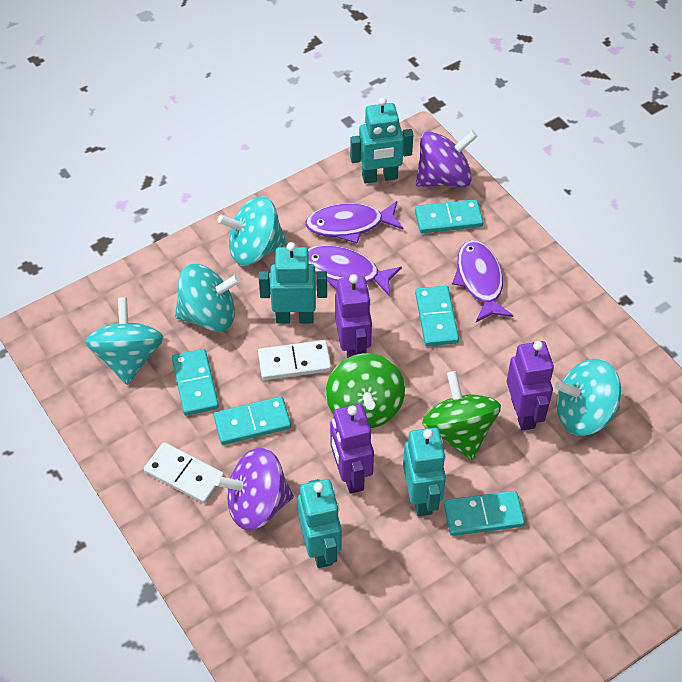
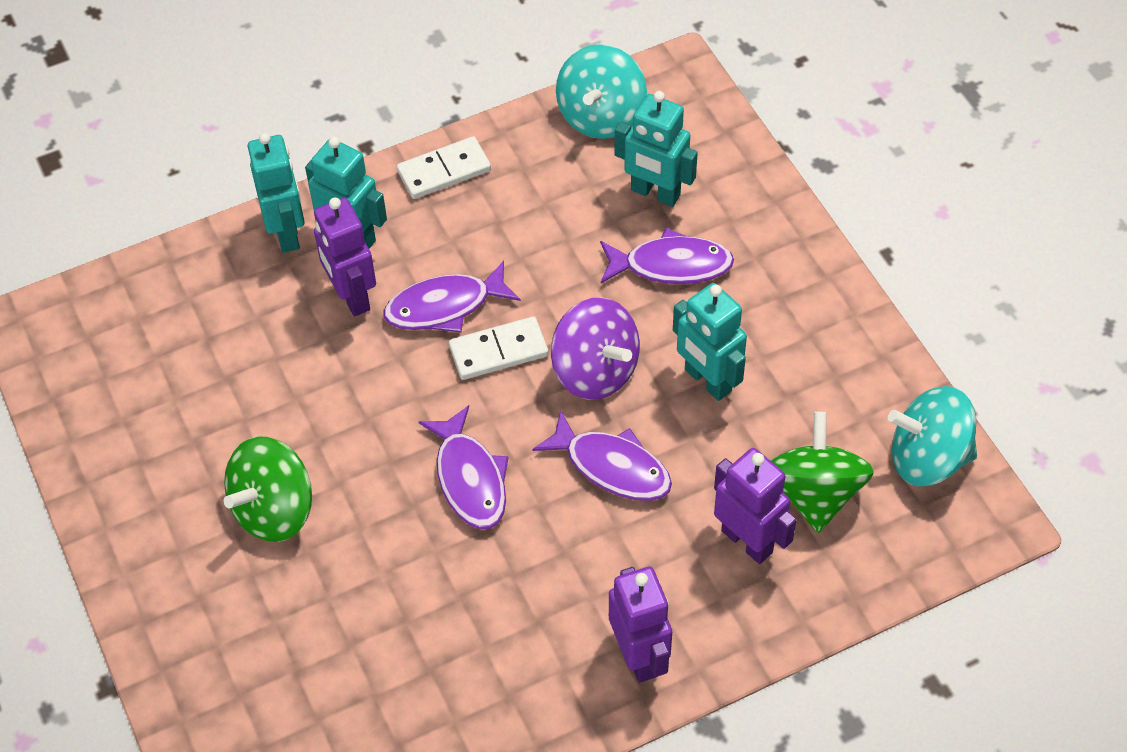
purple fish: [305,201,403,243] [308,245,402,296] [452,240,514,322] = 3 -> [384,261,521,333] [419,405,509,529] [532,410,672,501] [600,228,734,284] = 4
purple spinning top: [214,447,294,531] [416,131,478,187] = 2 -> [551,297,640,400] = 1
turquoise domino: [172,349,219,416] [214,397,291,445] [415,199,483,234] [415,286,459,346] [444,491,525,536] = 5 -> none = 0
turquoise spinning top: [85,297,164,385] [175,264,241,332] [217,196,287,266] [555,359,621,436] = 4 -> [556,44,647,139] [888,386,977,486] = 2

